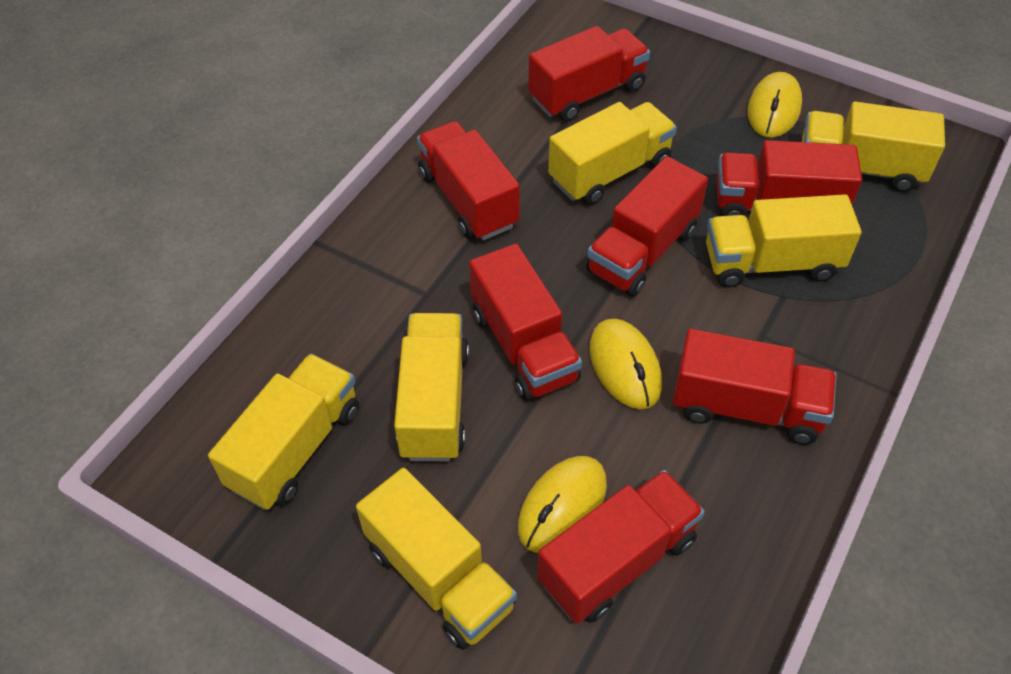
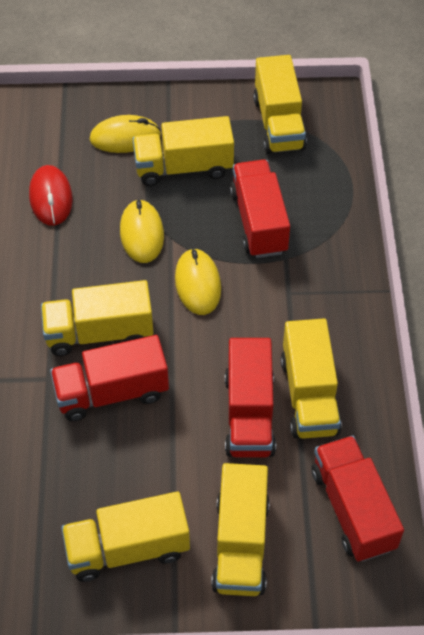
red mouse: none = 0 -> [29,165,73,226] = 1
red truck: [417,121,520,240] [469,244,582,401] [528,26,650,122] [537,470,705,624] [586,156,708,297] [673,329,837,445] [716,140,862,216] = 7 -> [50,335,169,421] [225,338,276,457] [230,160,290,258] [311,436,404,562] = 4

